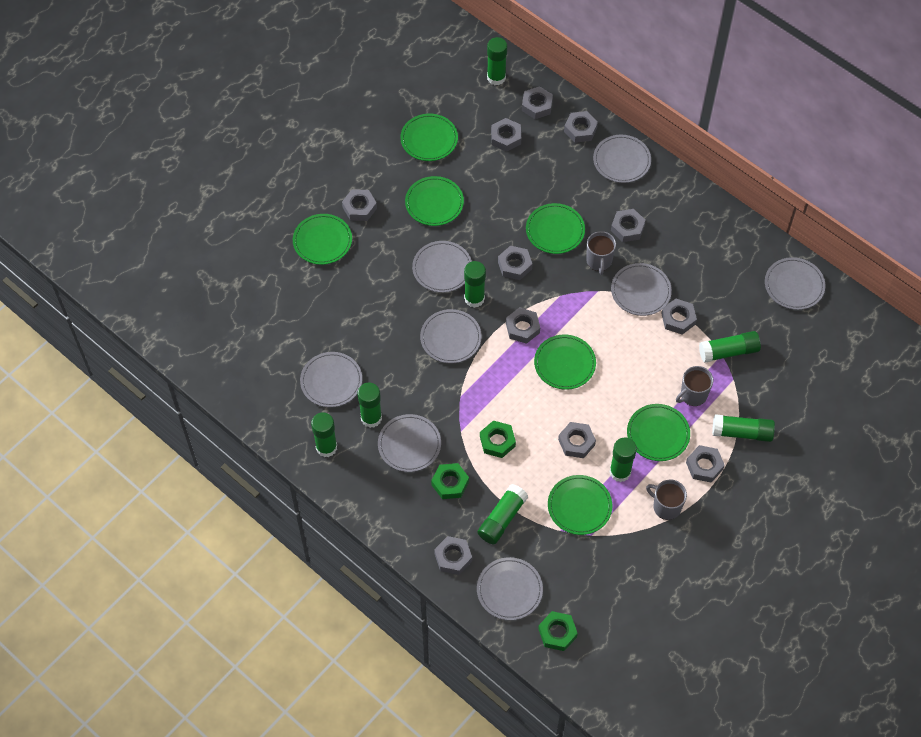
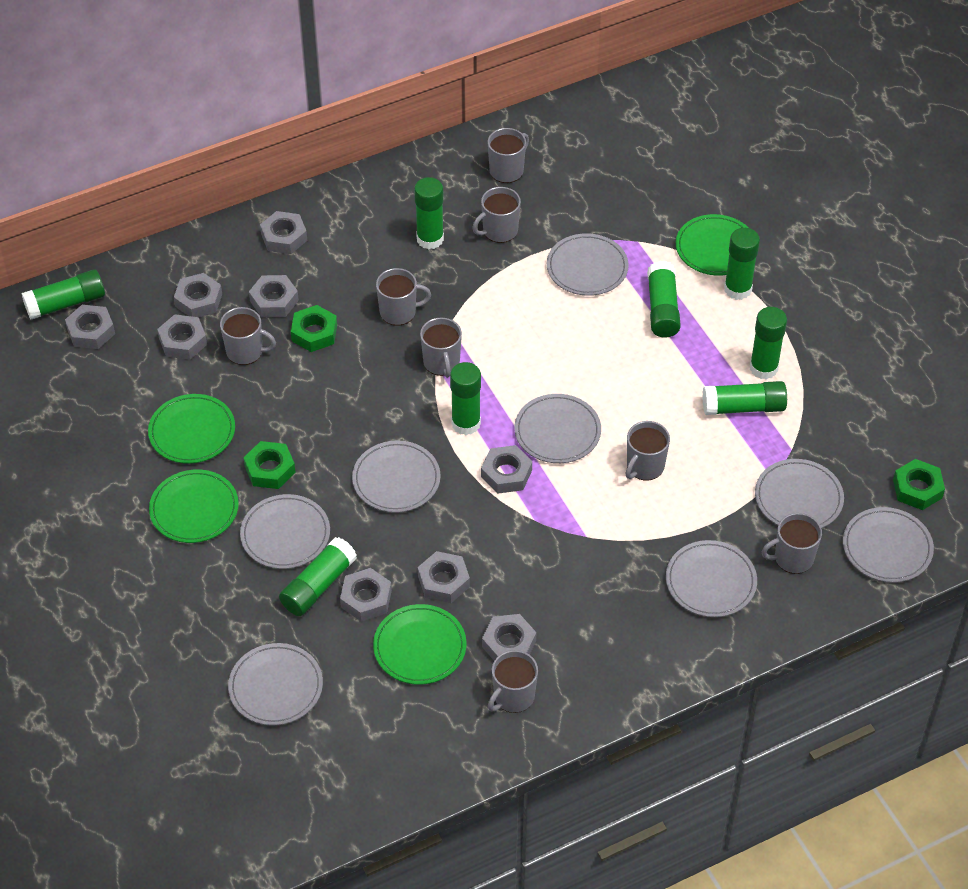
green plate: [293,214,352,265] [400,114,458,161] [405,176,464,226] [526,203,585,254] [534,335,596,390] [548,475,612,535] [627,404,690,461] = 7 -> [148,394,235,464] [149,470,239,543] [373,604,466,685] [676,214,748,276] = 4
grey mug: [586,231,616,275] [646,479,687,520] [676,366,714,406] = 3 -> [220,307,276,365] [376,268,431,326] [420,318,462,378] [472,187,521,243] [488,128,529,183] [488,650,538,713] [625,421,670,480] [762,513,822,574] = 8
grey nut: [342,189,377,221] [434,536,472,575] [491,118,521,152] [498,246,532,280] [506,307,540,344] [522,86,553,119] [558,422,596,458] [564,111,598,143] [611,209,646,242] [661,299,697,335] [686,445,725,483] = 11 -> [65,305,115,349] [157,314,207,360] [174,273,222,317] [249,275,299,317] [260,211,307,254] [340,568,392,622] [418,551,470,603] [481,445,532,494] [482,614,536,660] = 9

